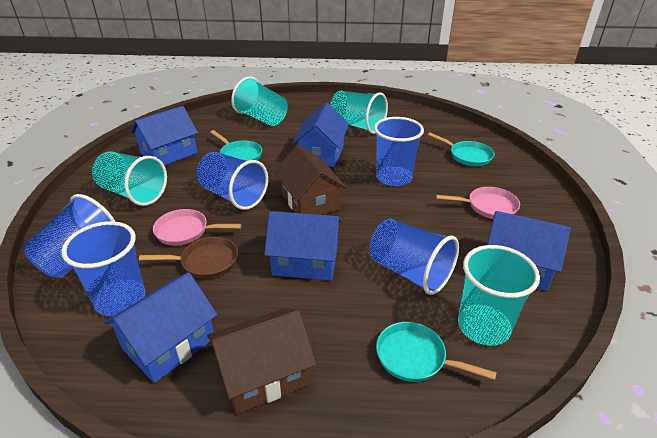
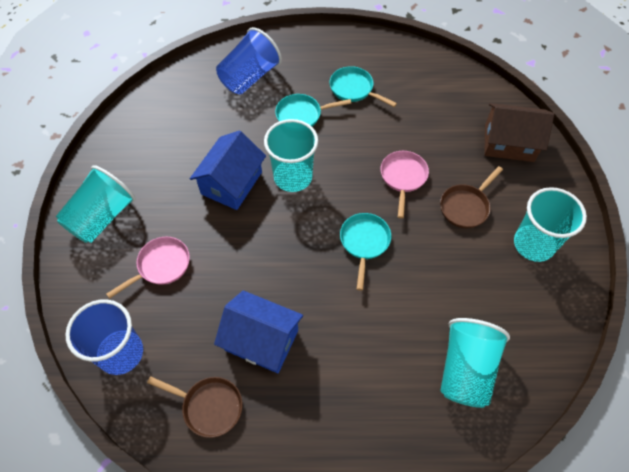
blue cup: [24,194,116,278] [61,221,145,316] [196,152,268,210] [370,219,459,295] [374,117,424,186] = 5 -> [66,299,143,375] [216,27,282,94] = 2
blue house: [104,272,217,383] [131,106,198,166] [264,211,342,281] [293,103,349,167] [487,211,571,291] = 5 -> [190,130,266,210] [214,290,303,373] = 2
brown house: [207,308,316,414] [274,145,346,215] = 2 -> [484,103,554,162] = 1
brown pan: [139,237,238,279] = 1 -> [147,376,242,438] [440,166,503,228] = 2

